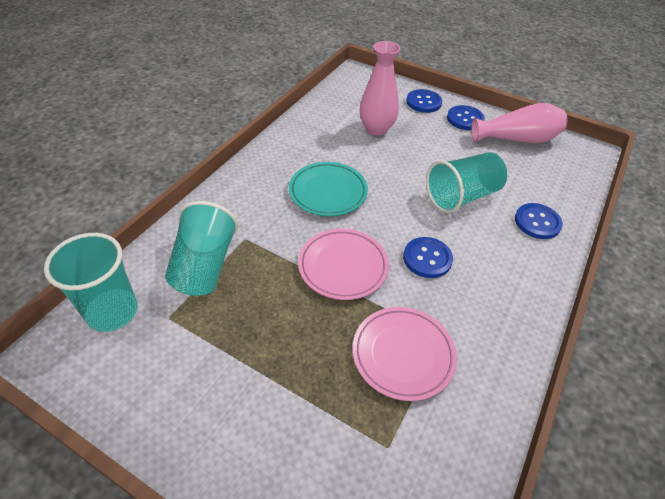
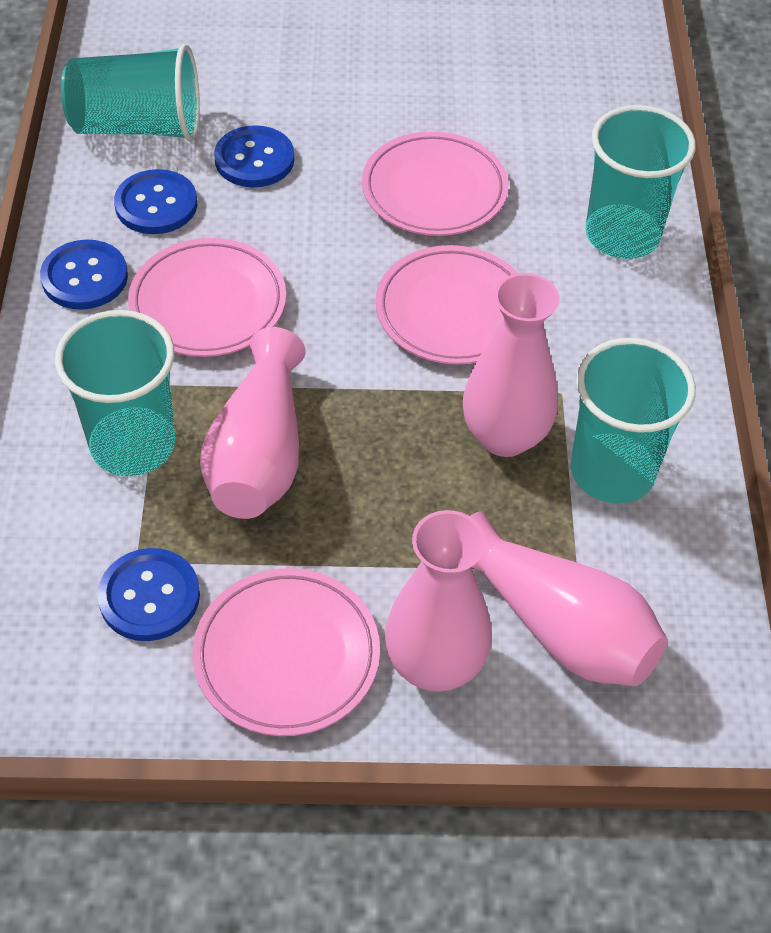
pink plate: [298,229,389,300] [353,307,457,401] = 2 -> [128,238,286,357] [192,568,380,736] [362,132,508,236] [375,245,518,364] = 4
pink vase: [360,41,400,135] [471,103,567,143] = 2 -> [200,327,306,519] [385,510,492,692] [463,273,559,457] [470,512,667,686] = 4
turquoise cup: [44,233,138,332] [165,201,238,296] [426,152,507,213] = 3 -> [55,310,175,476] [61,44,200,141] [571,338,696,504] [585,105,696,259] = 4
turquoise plate: [289,162,368,216] = 1 -> none = 0

